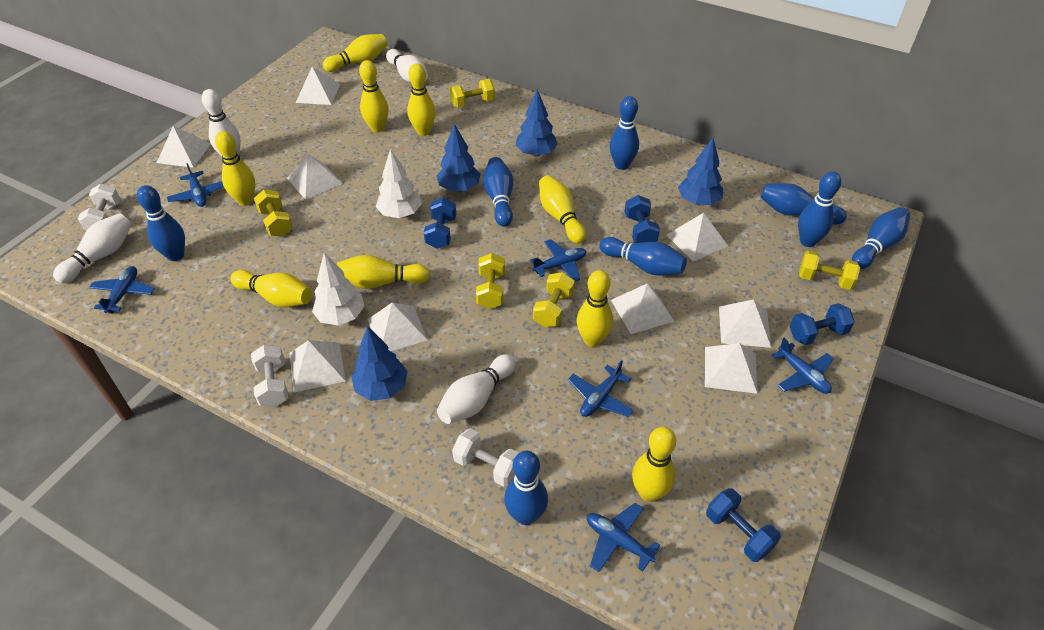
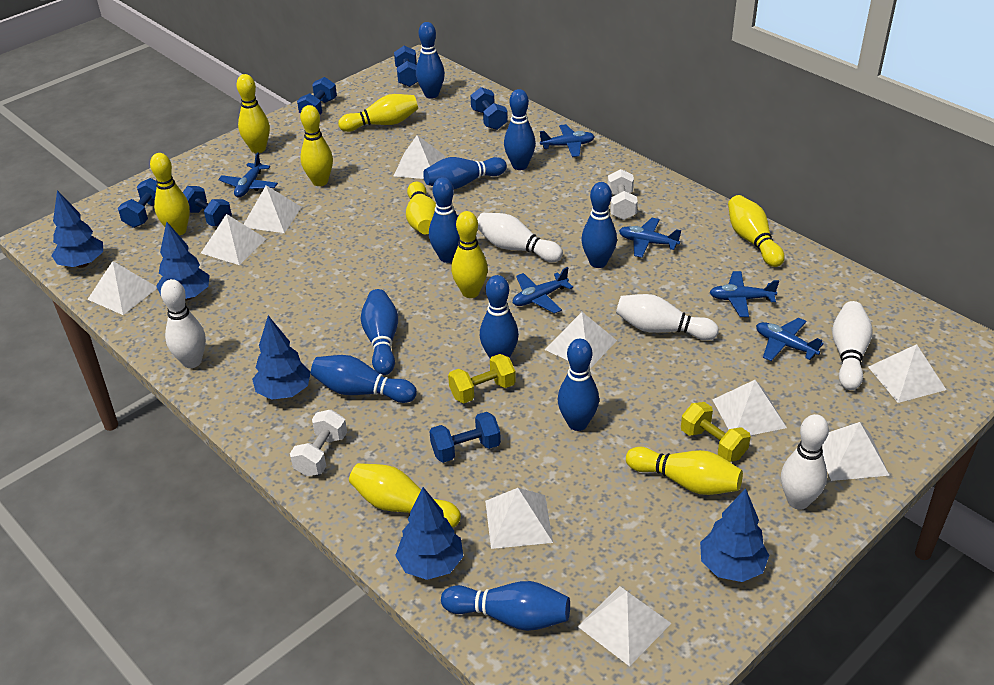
blue bowling pin: [137,185,185,261] [483,157,513,227] [504,451,548,525] [599,237,687,276] [609,96,639,170] [760,183,847,225] [798,171,841,247] [852,207,910,269] = 8 -> [311,355,417,403] [361,289,398,375] [416,22,445,99] [423,157,507,189] [429,177,459,263] [441,581,570,631] [480,275,519,358] [504,89,536,170] [558,339,599,431] [581,182,617,268] = 10
blue dumbbell: [424,197,456,249] [625,195,660,243] [706,488,781,562] [790,303,855,345] = 4 -> [118,178,157,228] [183,186,232,226] [297,77,337,114] [394,46,418,87] [429,412,501,463] [470,87,508,130] = 6
blue tree: [352,326,408,401] [437,124,481,192] [515,89,558,156] [678,138,723,205] = 4 -> [52,190,103,268] [156,222,210,300] [252,316,311,400] [395,487,464,580] [700,488,769,582] = 5
white bowling pin: [53,213,132,283] [202,89,241,157] [386,49,428,83] [437,354,516,424] = 4 -> [161,279,206,368] [477,213,563,262] [616,294,719,340] [781,414,829,510] [832,301,873,390] = 5
white dumbbell: [78,184,121,231] [251,345,289,407] [452,429,519,487] = 3 -> [290,409,347,477] [608,169,638,220] = 2
white pyramid: [157,126,211,168] [287,153,343,200] [289,340,346,392] [296,67,340,105] [368,303,428,351] [611,284,675,334] [667,213,728,262] [705,343,758,394] [719,299,771,348] = 9 -> [87,261,157,315] [201,214,266,265] [244,185,301,233] [394,135,446,179] [485,488,553,549] [545,312,617,369] [577,586,672,666] [712,380,787,435] [822,422,890,481] [868,344,946,403] = 10
white tree: [312,253,364,325] [376,149,422,218] = 2 -> none = 0
yellow dumbbell: [254,189,293,237] [450,79,495,108] [476,253,505,309] [533,272,575,327] [799,250,860,290] = 5 -> [448,354,516,403] [681,402,751,462] = 2

